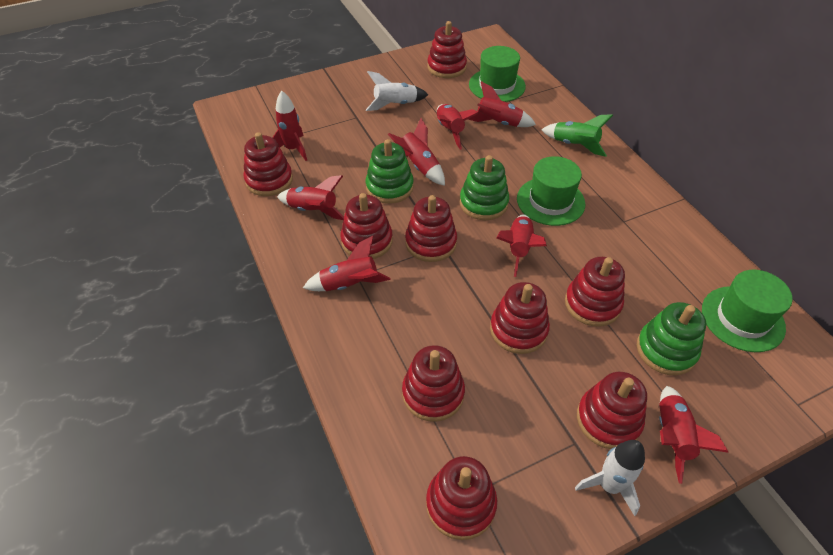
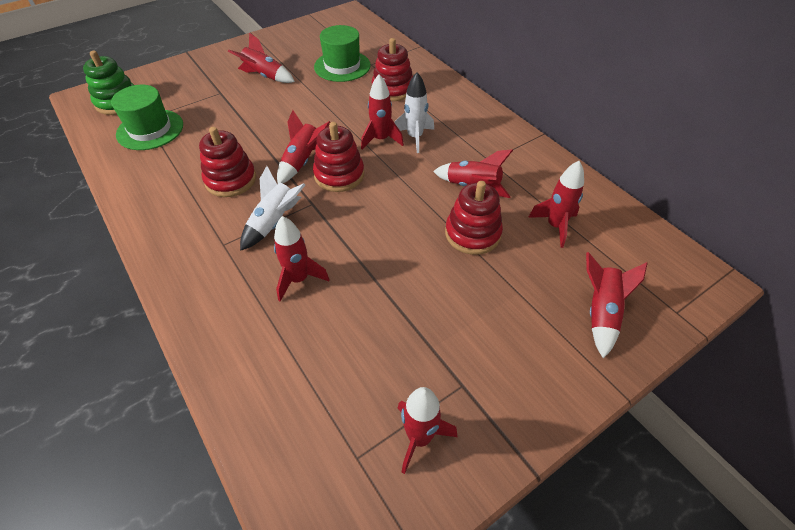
green hat: [469,46,526,102] [517,156,585,226] [702,270,793,352] = 3 -> [111,85,183,150] [314,25,371,82] = 2
green rocket: [541,114,613,157] = 1 -> none = 0
green stacking toy: [366,139,414,204] [460,155,509,220] [637,302,706,375] = 3 -> [83,51,134,115] = 1
red stacking toy: [244,132,293,196] [341,193,393,259] [402,345,465,422] [405,195,457,262] [426,456,497,540] [428,21,467,78] [490,282,550,354] [565,257,625,327] [577,372,647,449] = 9 -> [199,127,256,197] [313,122,364,192] [372,38,413,101] [445,181,503,255] = 4

